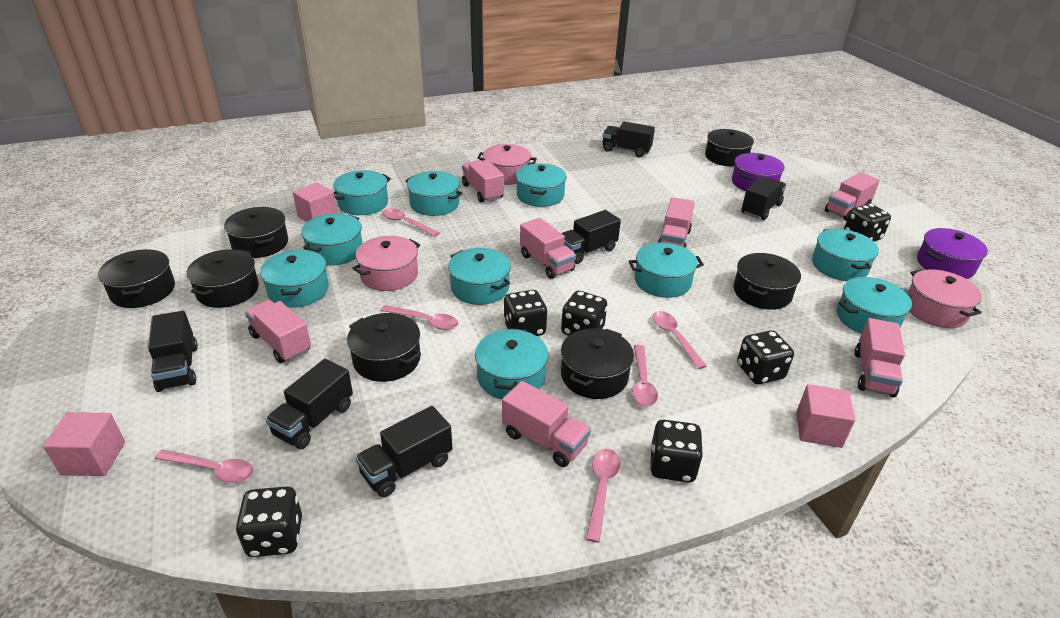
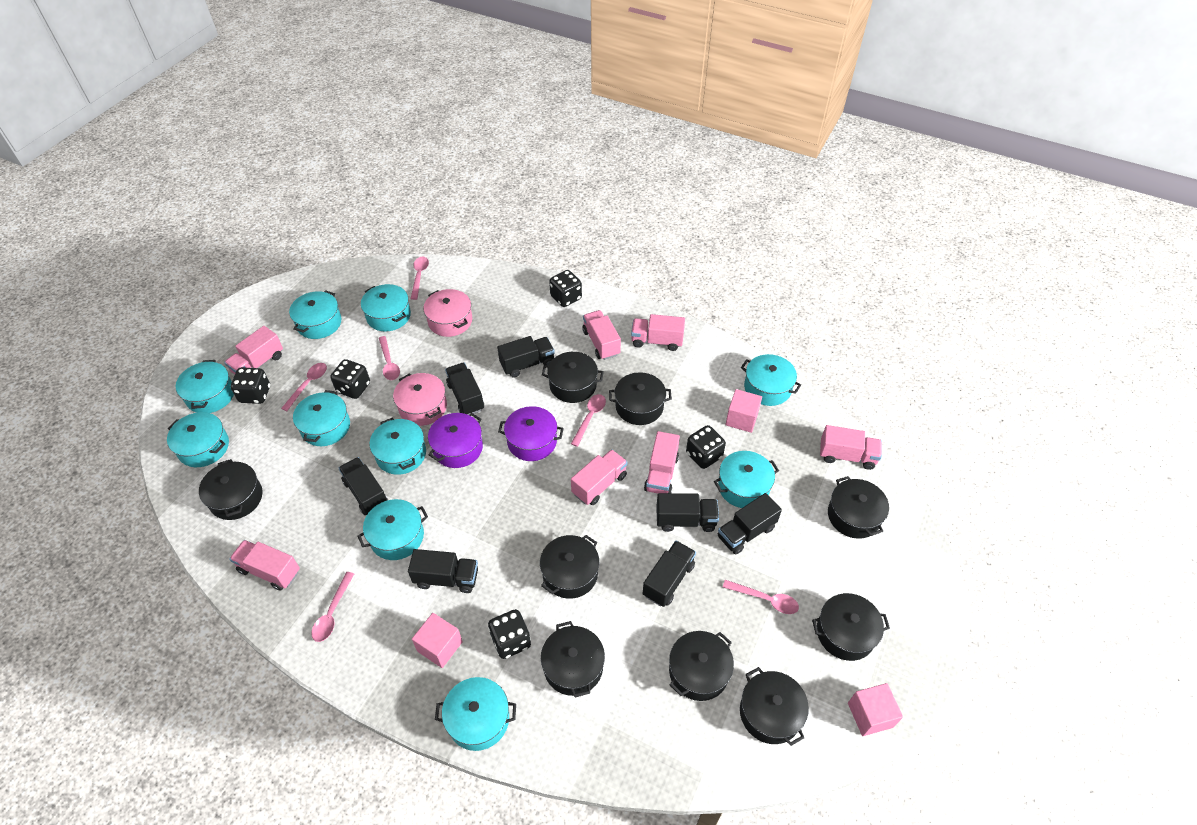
black dice: [236,486,302,557] [503,290,548,336] [561,291,607,336] [650,420,703,482] [737,330,794,384] [844,204,891,241] = 6 -> [231,368,270,404] [330,359,370,399] [488,609,531,659] [549,270,582,307] [686,425,726,469] = 5
black pot: [98,249,175,308] [187,249,259,308] [224,207,288,258] [347,313,421,382] [561,328,634,399] [705,129,754,167] [734,253,801,310] = 7 -> [199,459,263,520] [540,535,599,599] [541,621,605,698] [542,352,604,403] [609,372,672,425] [669,631,734,701] [740,667,809,746] [812,593,890,661] [828,476,889,539] = 9
black truck: [148,311,198,392] [265,359,353,449] [355,406,452,497] [561,210,621,264] [602,122,655,157] [741,176,786,220] = 6 -> [339,457,388,515] [408,549,478,593] [445,363,484,415] [497,336,555,378] [643,541,696,607] [656,493,719,532] [718,493,782,554] = 7
pink pot: [352,236,420,291] [477,144,537,185] [907,269,982,328] = 3 -> [393,373,447,426] [424,289,472,337] = 2

